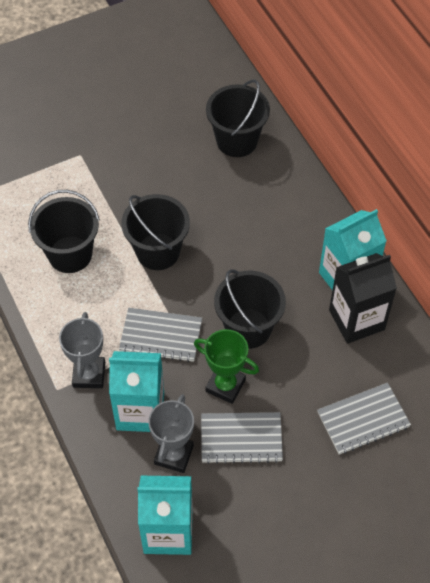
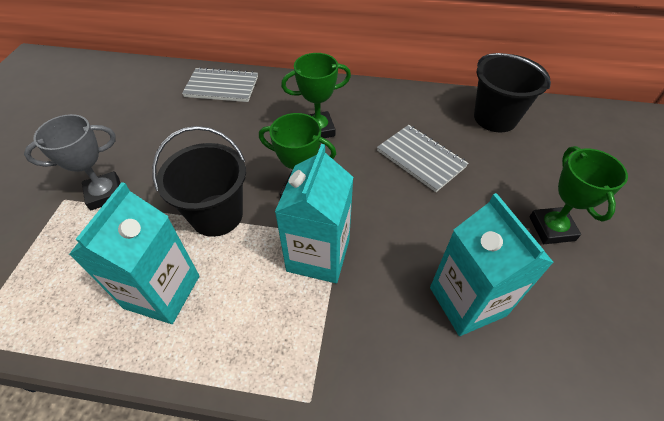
black bucket: [28,190,100,273] [121,194,190,270] [206,79,270,157] [214,269,286,349] = 4 -> [152,126,246,237] [474,53,551,132] = 2
black carton: [329,253,397,344] = 1 -> none = 0
green trophy: [194,329,259,404] = 1 -> [259,113,336,198] [281,53,351,138] [529,146,628,244] = 3
grey notebook: [119,308,202,362] [201,412,283,464] [317,383,411,455] = 3 -> [182,67,258,102] [377,125,469,192] = 2
grey trophy: [59,312,105,388] [148,394,194,473] = 2 -> [24,114,120,211] = 1

